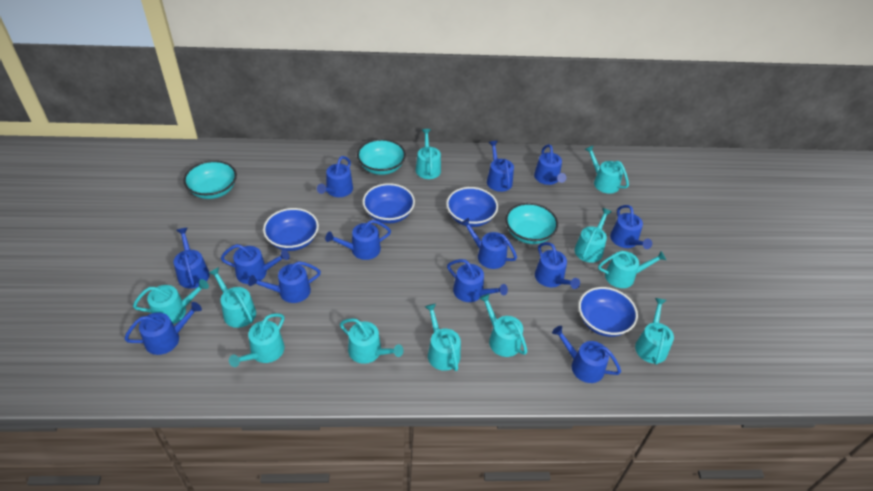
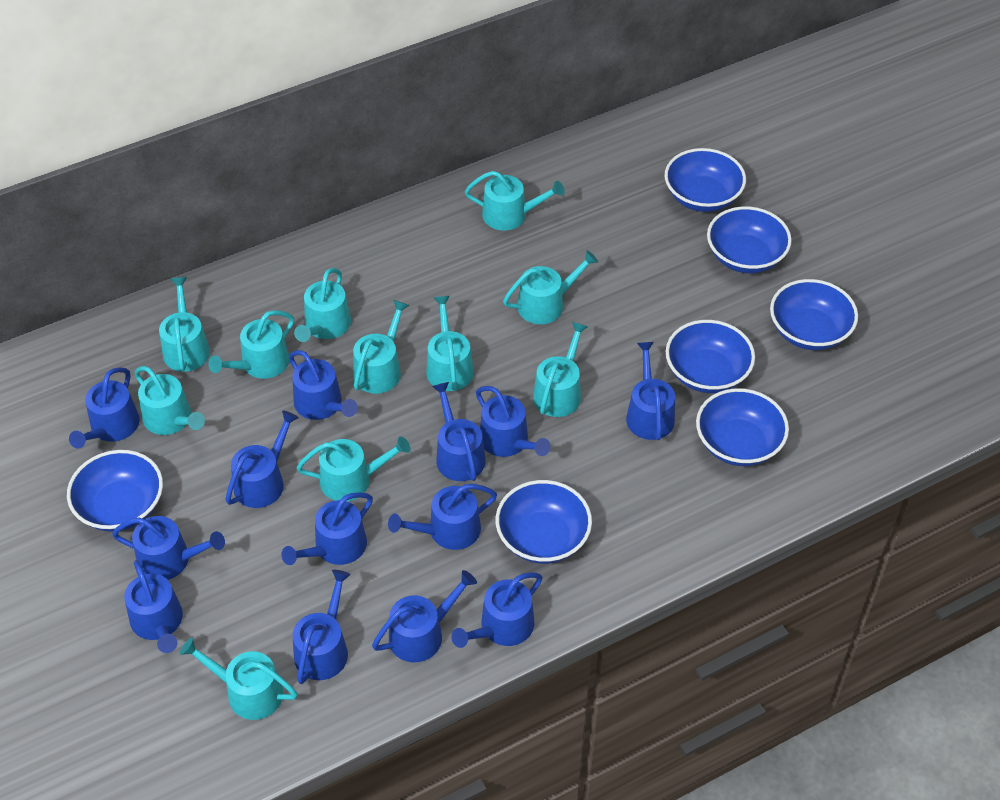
blue bowl: [263,208,319,251] [363,183,415,224] [446,187,498,227] [579,287,638,337] = 4 -> [67,450,163,532] [496,480,592,564] [665,148,746,212] [666,320,755,393] [696,388,789,466] [707,206,792,273] [770,279,858,350] = 7
turquoise bowl: [183,160,237,199] [357,139,406,175] [506,203,558,244] = 3 -> none = 0

